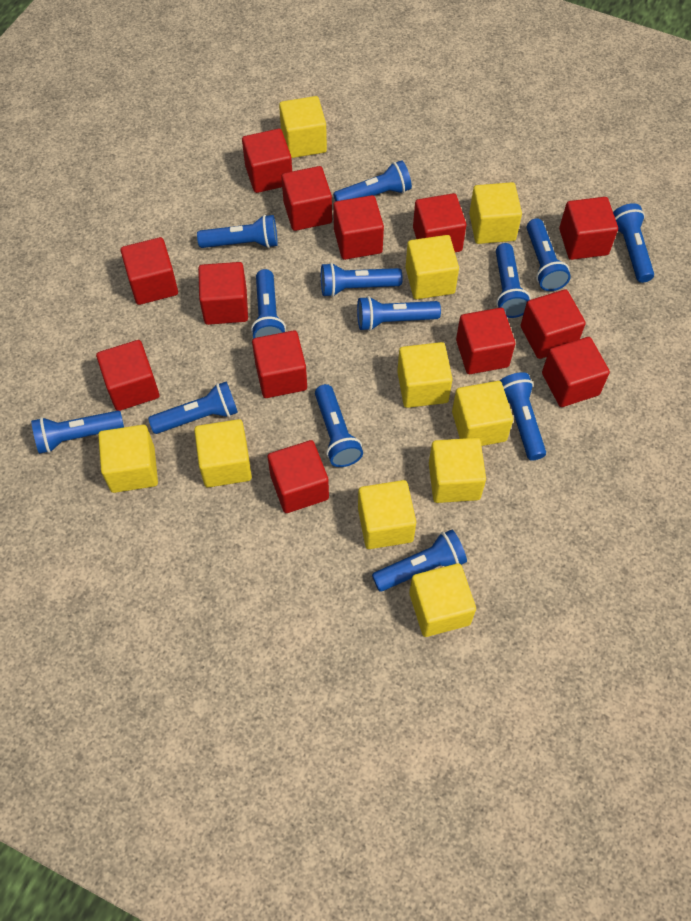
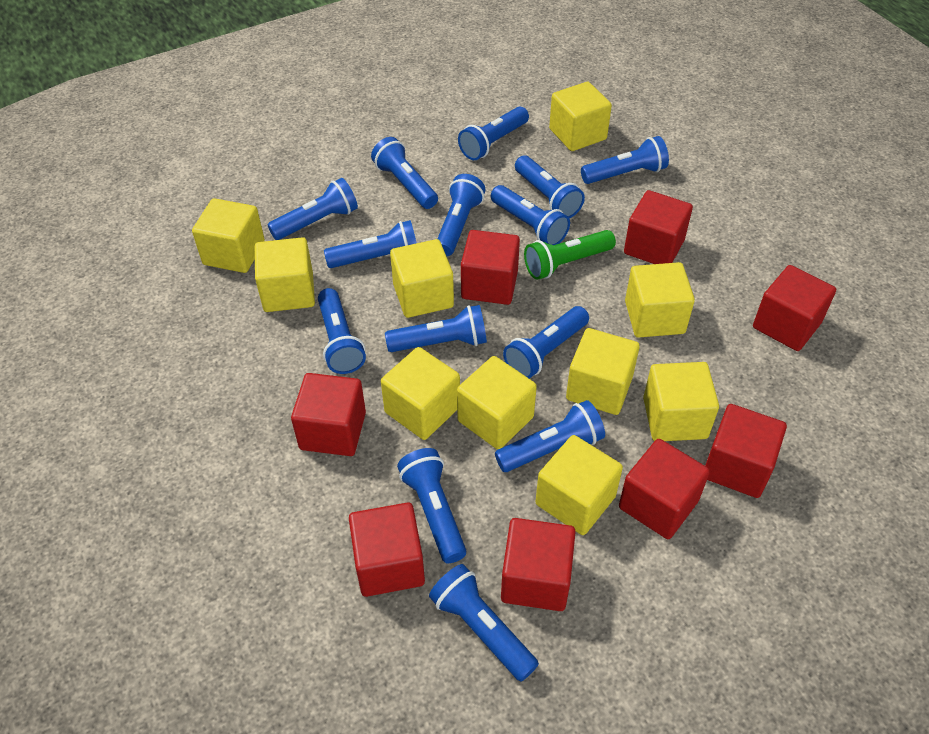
blue flashlight: [31,411,124,454] [148,381,238,434] [197,215,278,248] [251,269,286,339] [315,384,363,467] [321,263,403,297] [333,160,412,202] [357,296,441,331] [372,530,467,592] [496,243,531,318] [500,372,546,460] [527,218,571,291] [613,203,654,283] = 13 -> [267,178,358,240] [318,288,366,374] [324,220,417,268] [371,137,438,209] [385,305,487,352] [397,448,466,563] [429,564,539,682] [437,174,485,256] [458,106,529,160] [491,185,570,245] [495,400,605,472] [503,306,589,378] [515,156,585,218] [581,136,669,184] = 14
green flashlight: none = 0 -> [524,230,616,280] = 1
red cube: [96,340,159,411] [121,237,178,305] [198,262,248,325] [242,129,292,193] [252,330,307,398] [268,440,329,513] [281,166,332,231] [333,195,384,260] [413,193,466,252] [456,308,515,374] [521,289,586,359] [542,337,610,407] [559,197,618,260] = 13 -> [291,373,366,456] [349,502,425,597] [461,230,520,305] [501,518,576,611] [619,439,710,539] [624,190,693,264] [705,404,787,498] [753,265,836,351] = 8

